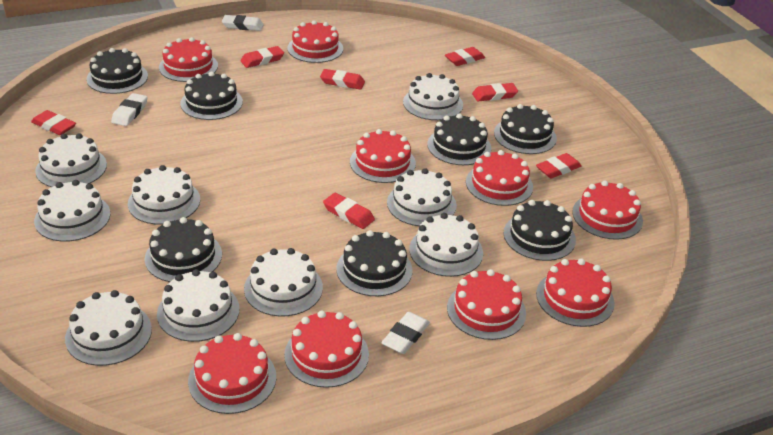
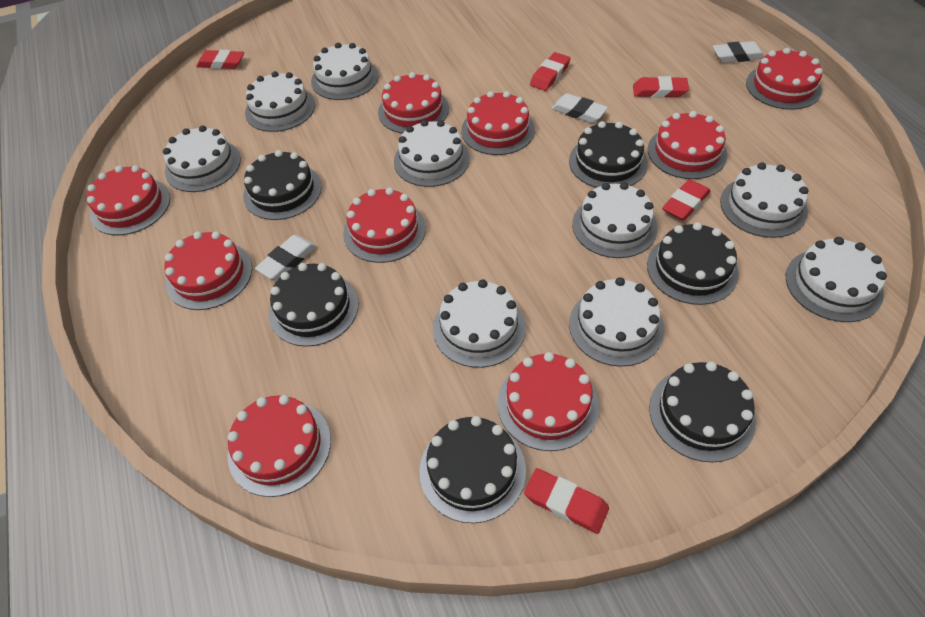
black cake: [86,48,148,94] [145,217,222,282] [180,72,243,120] [336,230,412,296] [427,113,491,165] [494,104,557,154] [504,200,576,261] = 7 -> [243,150,322,220] [269,263,358,347] [419,416,526,523] [569,121,648,188] [647,222,739,305] [649,362,756,462] = 6
red eraser: [31,110,76,135] [240,46,284,68] [320,69,365,89] [323,193,375,229] [445,47,485,66] [472,83,518,102] [536,153,582,178] = 7 -> [196,50,244,69] [524,468,609,534] [530,52,571,91] [633,76,689,98] [662,179,710,221] = 5

